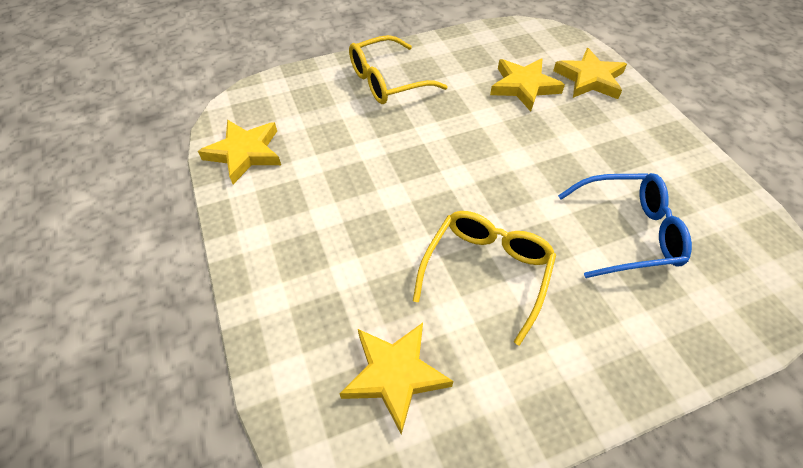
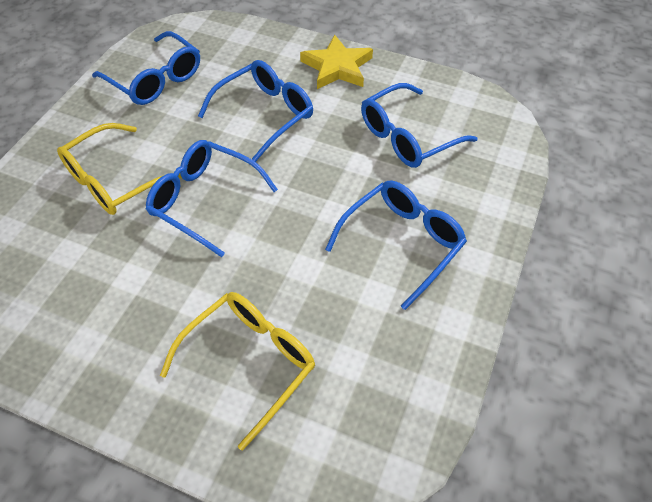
blue glasses: [558,173,692,278] = 1 -> [92,31,200,105] [146,140,278,257] [198,60,313,162] [325,180,467,310] [361,83,478,168] = 5
yellow star: [198,120,281,184] [339,323,453,435] [490,58,565,112] [553,48,627,99] = 4 -> [300,34,373,89] = 1

